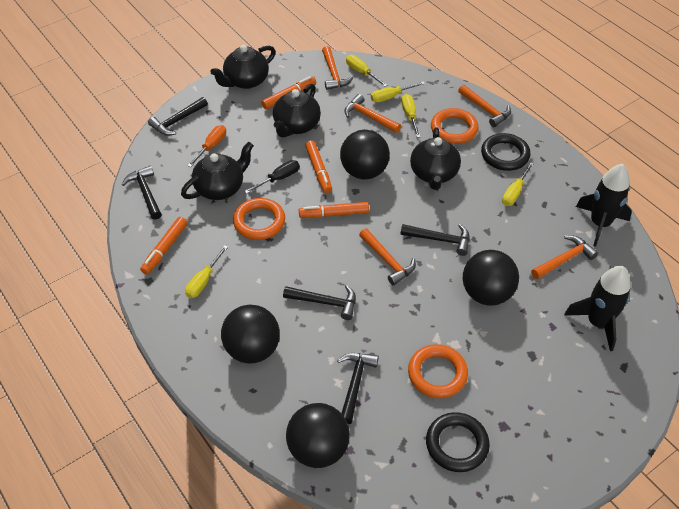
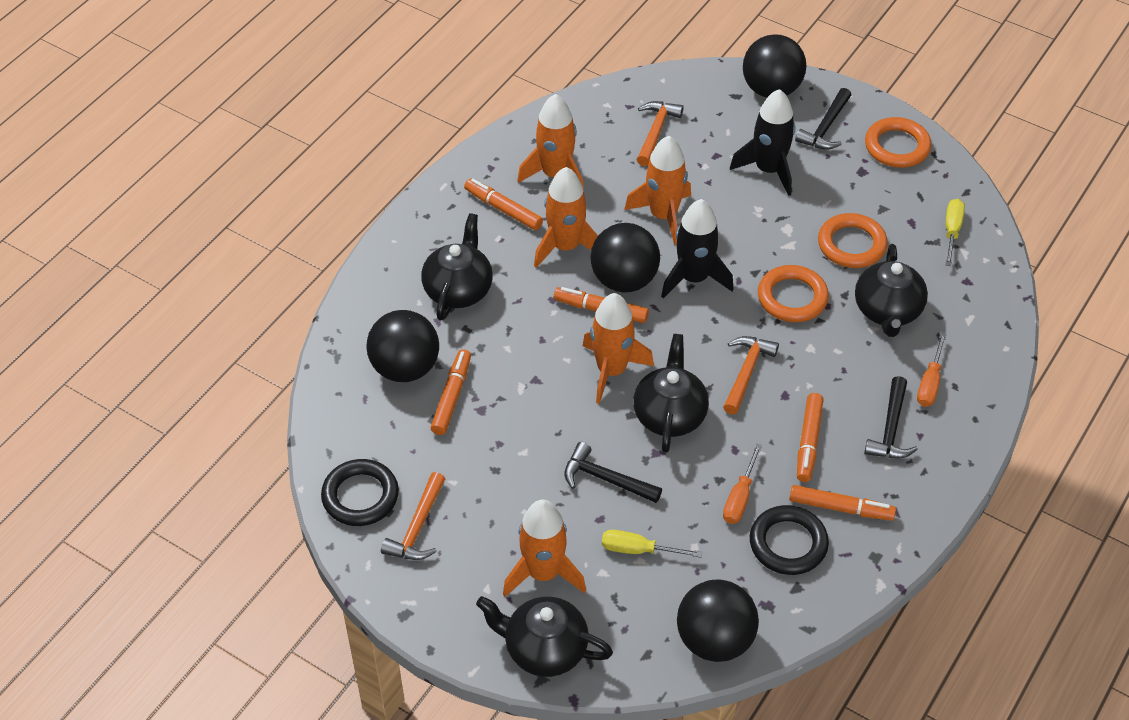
black hammer: [122,166,162,220] [148,97,208,136] [283,285,356,320] [337,353,379,424] [401,224,470,256] = 5 -> [564,442,662,503] [795,88,851,150] [864,376,918,458] = 3
black screwdriver: [244,160,300,194] = 1 -> none = 0
orange hammer: [322,46,354,90] [344,94,401,133] [359,228,416,285] [458,85,511,127] [531,235,598,280] = 5 -> [381,472,445,560] [637,101,684,166] [723,336,779,415] = 3
orange marker: [140,217,187,275] [261,76,316,110] [299,202,369,218] [305,140,332,193] = 4 -> [431,349,471,435] [464,178,543,230] [554,287,649,323] [789,485,896,521] [797,393,824,482] = 5
orange rocket: none = 0 -> [503,499,586,597] [517,94,585,195] [534,167,598,268] [583,293,654,404] [624,136,691,245] = 5
orange screwdriver: [188,125,226,167] = 1 -> [723,443,762,524] [917,333,947,407] = 2
yellow screwdriver: [185,245,228,298] [346,55,387,87] [371,81,425,102] [401,94,420,138] [502,162,534,206] = 5 -> [602,530,702,558] [946,199,965,266] = 2

